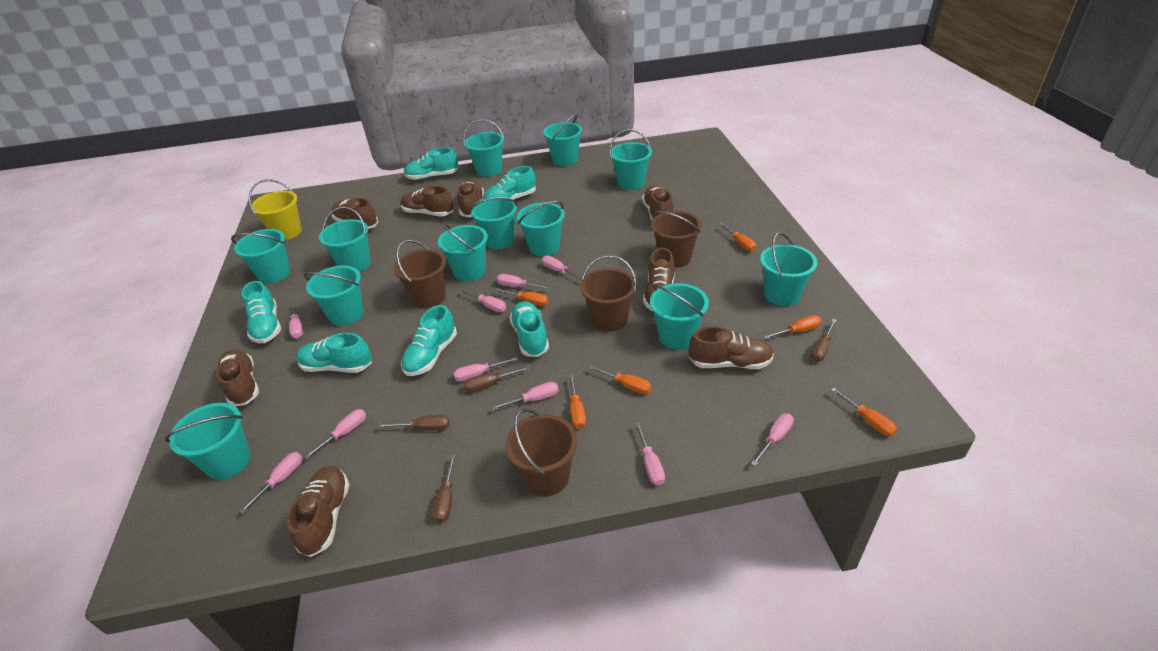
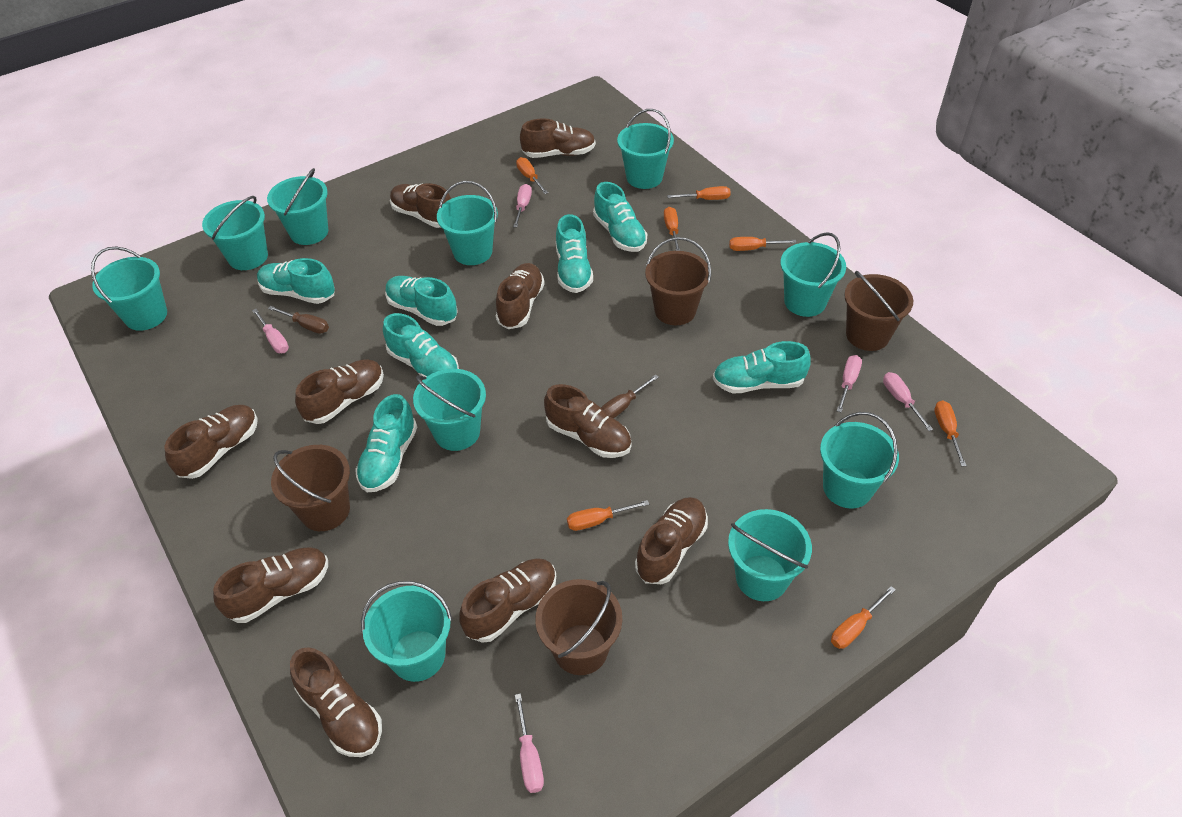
brown screwdriver: [378,415,449,431] [432,455,455,523] [464,366,529,392] [811,319,837,362] = 4 -> [268,306,329,334] [601,374,659,419] = 2
brown shoe: [216,349,259,406] [287,466,350,557] [332,198,378,229] [401,186,454,217] [457,180,484,217] [642,186,673,221] [643,248,675,311] [689,326,774,369] = 8 -> [164,405,258,479] [213,547,328,623] [290,647,382,757] [295,359,384,424] [390,183,451,228] [459,558,556,643] [496,263,545,329] [520,118,596,158] [544,384,631,458] [635,497,708,584] = 10
orange screwdriver: [495,288,548,306] [569,375,586,429] [589,365,651,394] [719,223,756,252] [764,315,822,339] [831,388,897,436] = 6 -> [516,157,548,194] [567,500,649,531] [664,207,680,251] [667,186,731,200] [729,237,797,251] [831,586,896,649] [934,400,967,467] = 7
pink screwdriver: [239,452,302,514] [289,301,303,339] [304,409,366,460] [454,357,518,382] [460,289,506,312] [492,382,559,410] [496,274,550,289] [542,256,582,280] [635,423,665,485] [751,413,794,466] = 10 -> [252,309,289,353] [513,184,532,227] [515,693,544,793] [837,355,862,412] [883,372,933,431] = 5
turquoise bucket: [165,403,251,480] [231,229,290,284] [304,265,364,326] [319,206,371,272] [438,222,488,281] [463,119,504,177] [469,196,518,249] [517,201,565,257] [543,114,582,166] [610,129,652,190] [650,283,709,349] [760,232,817,306] = 12 -> [91,247,167,331] [202,196,268,270] [267,168,328,245] [361,581,452,682] [413,369,486,451] [437,181,498,265] [617,109,674,189] [728,509,812,601] [780,232,846,317] [820,412,899,508] = 10
turquoise shoe: [241,281,281,343] [296,333,372,373] [401,305,457,376] [404,148,458,180] [483,166,536,200] [509,301,549,357] = 6 -> [257,258,335,304] [355,394,417,492] [383,313,459,377] [385,276,458,326] [556,214,593,293] [593,182,647,252] [713,341,811,393] = 7
yellow bucket: [249,179,302,240] = 1 -> none = 0

